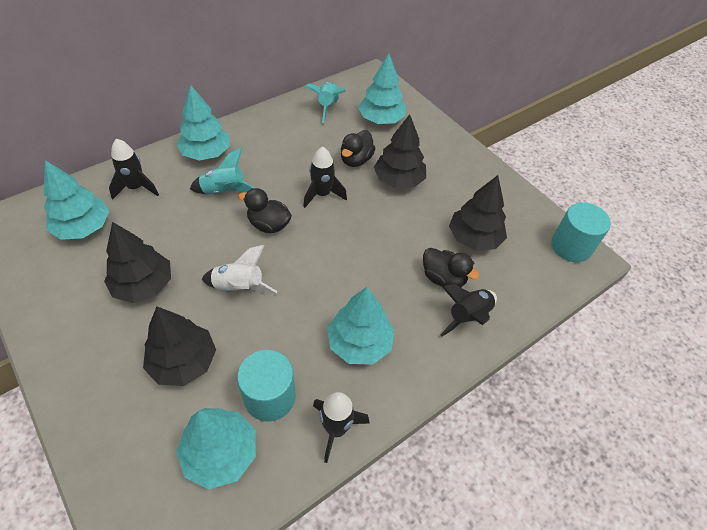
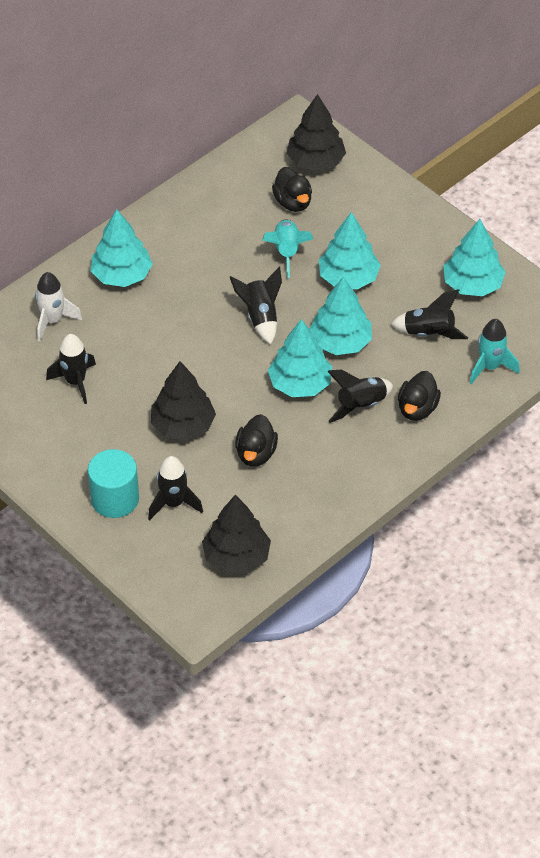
black rocket: [109,139,159,200] [303,147,347,208] [313,392,369,463] [440,284,497,337] = 4 -> [46,334,96,404] [148,456,203,520] [230,267,282,344] [327,369,393,423] [391,289,468,339] = 5
black tree: [104,222,171,303] [143,306,216,386] [374,114,426,188] [449,175,507,251] = 4 -> [151,361,216,440] [202,495,271,574] [286,94,346,171] = 3
turquoise cylinder: [237,350,296,422] [551,202,611,262] = 2 -> [88,449,139,518] = 1

